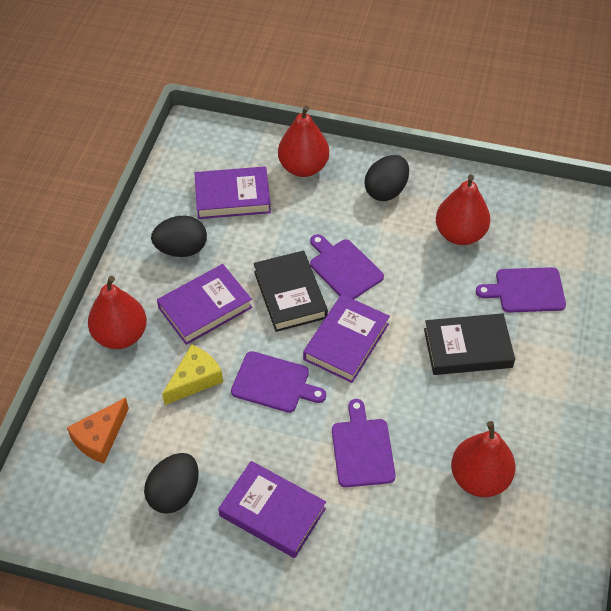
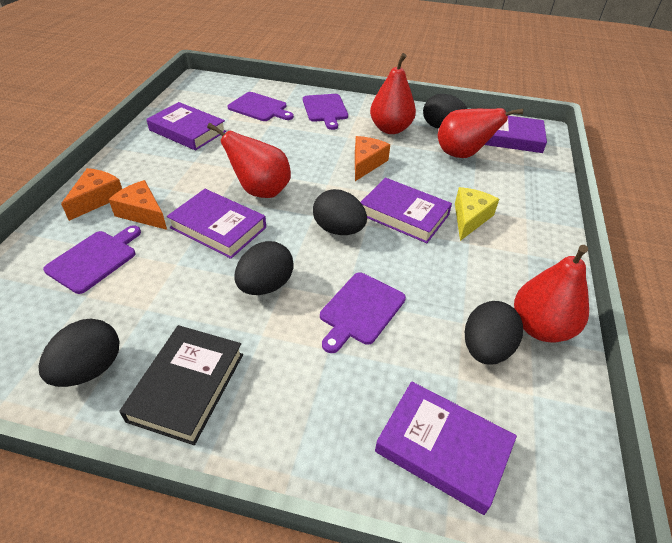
black book: [253,250,328,332] [424,313,515,375] = 2 -> [119,325,243,445] = 1
black egg: [144,453,199,514] [151,215,207,257] [364,155,409,201] = 3 -> [38,319,119,387] [234,241,294,295] [313,189,367,235] [423,94,467,129] [465,301,523,365] = 5
orange cheese: [67,397,129,463] = 1 -> [61,168,122,221] [108,180,167,230] [355,136,390,181] = 3
purple book: [157,264,252,345] [194,166,271,219] [218,461,326,558] [303,294,390,383] = 4 -> [146,102,226,150] [167,189,266,259] [361,178,452,243] [375,381,517,515] [485,116,547,153] = 5

